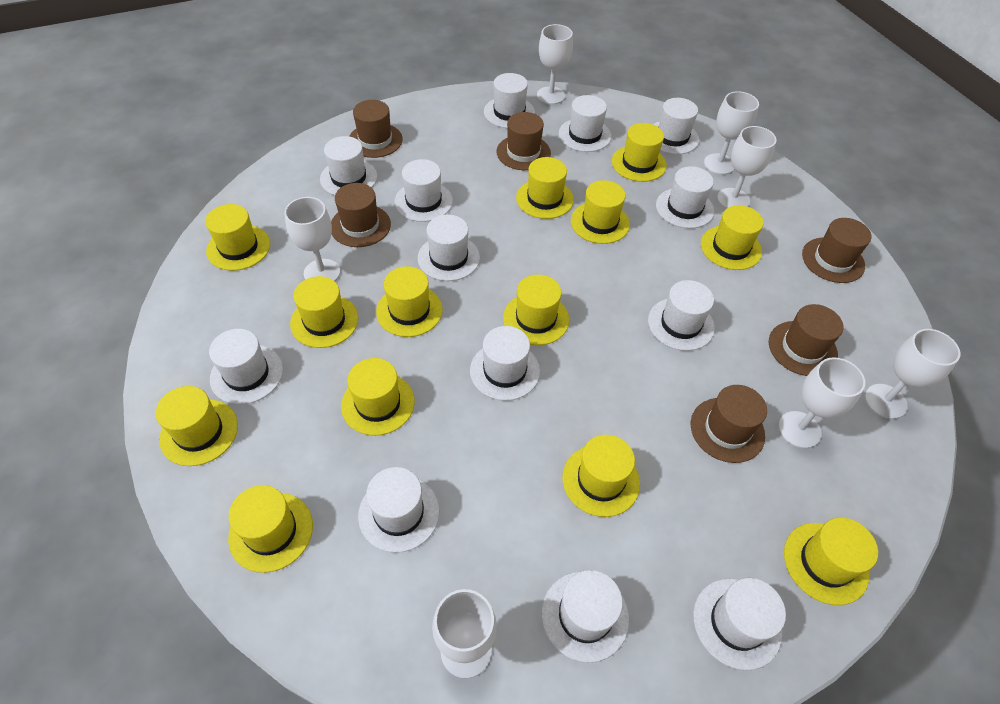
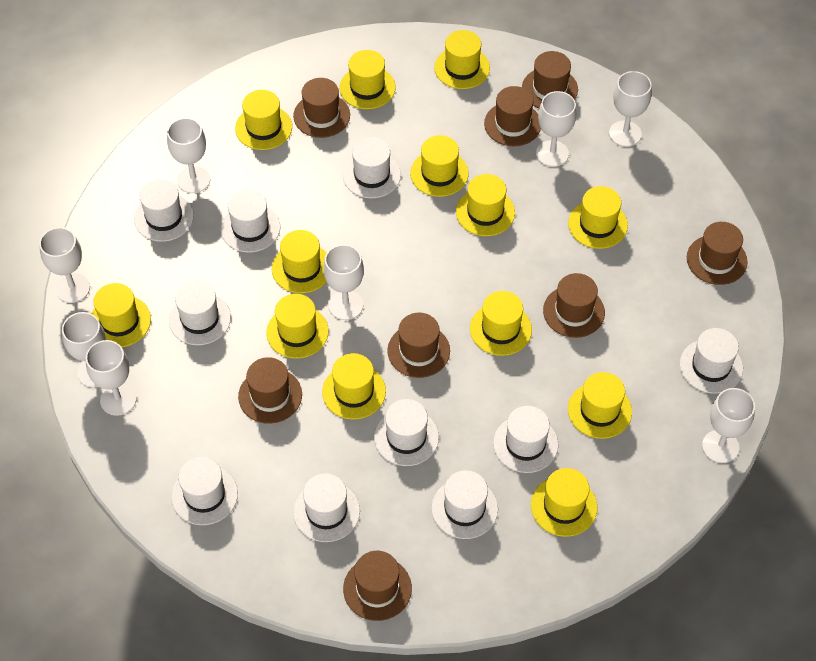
brown hat: [331,183,391,247] [349,100,403,158] [496,112,551,170] [691,385,767,463] [769,304,843,376] [802,218,871,283] = 6 -> [238,357,302,424] [293,78,350,138] [343,551,412,621] [387,313,450,378] [484,86,541,146] [522,51,578,108] [543,273,605,338] [687,222,748,285] = 8
white goblet: [284,197,340,282] [432,589,497,679] [537,24,573,104] [704,91,759,175] [717,126,776,208] [778,357,865,449] [865,329,960,419] = 7 -> [39,227,90,303] [62,312,105,388] [86,340,137,416] [167,118,210,193] [323,244,364,320] [536,91,576,167] [609,71,652,147] [702,388,755,463] = 8
white hat: [209,329,283,405] [320,136,377,196] [358,467,439,553] [394,159,453,222] [418,215,480,281] [470,326,540,401] [484,73,535,128] [542,570,629,663] [559,95,612,152] [648,280,715,351] [653,98,699,155] [656,166,714,229] [693,578,786,671] = 13 -> [134,179,194,242] [169,281,231,345] [171,457,238,525] [221,190,280,253] [293,473,360,542] [343,137,401,198] [374,399,439,466] [431,470,498,539] [493,406,558,473] [680,328,743,394] = 10

